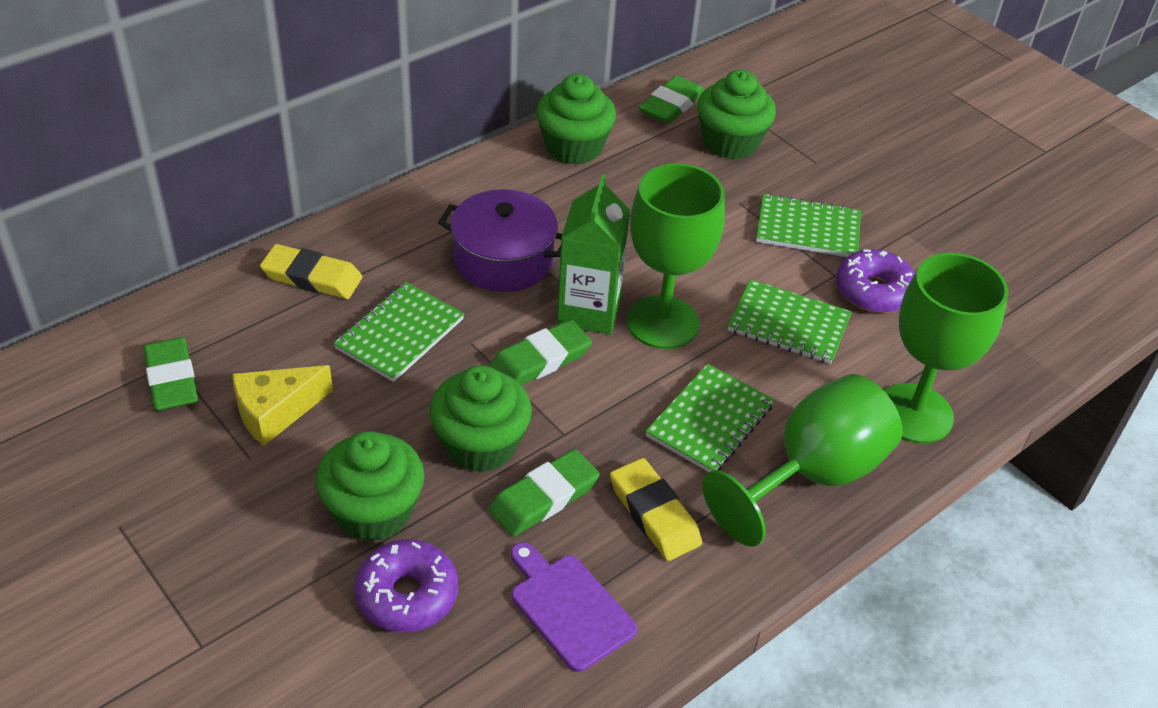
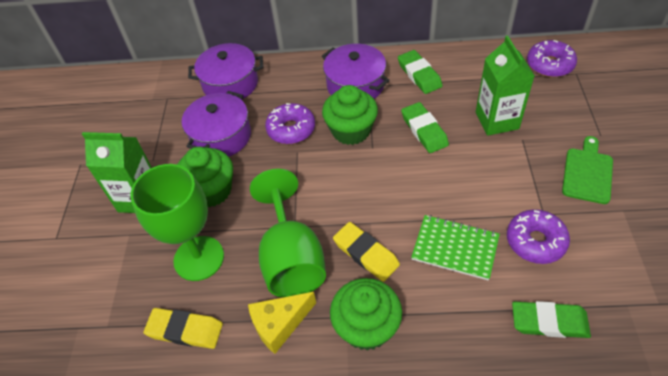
green carton: [557,174,630,335] = 1 -> [82,132,152,213] [476,35,535,136] = 2
green cupcake: [316,431,425,542] [429,365,532,472] [536,74,616,165] [697,70,776,159] = 4 -> [177,147,233,208] [322,85,378,145] [330,278,402,351] = 3
green cutting board: none = 0 -> [562,136,613,204] = 1
green eraser: [143,337,198,411] [489,320,592,385] [489,449,600,537] [639,76,704,124] = 4 -> [398,50,443,94] [401,102,449,153] [512,301,591,338] = 3
green goblet: [627,163,725,349] [702,374,903,547] [884,253,1008,443] = 3 -> [130,164,224,281] [250,169,326,297] = 2
green notebook: [333,282,464,382] [645,364,774,472] [728,279,852,364] [756,193,861,257] = 4 -> [411,215,500,280] = 1
purple cutting board: [511,542,637,672] = 1 -> none = 0
purple donut: [354,539,458,632] [836,249,915,313] = 2 -> [265,103,315,144] [507,209,570,264] [527,40,577,77] = 3
purple pot: [438,189,562,292] = 1 -> [182,91,251,157] [188,43,264,99] [322,44,390,99] = 3

